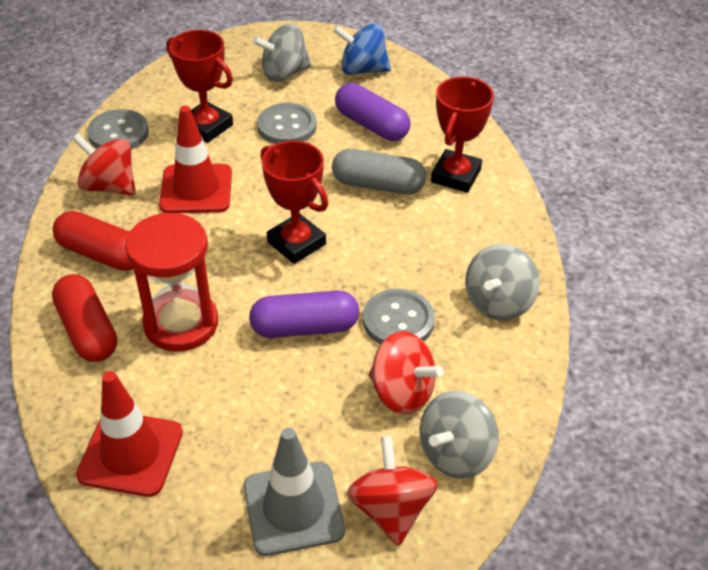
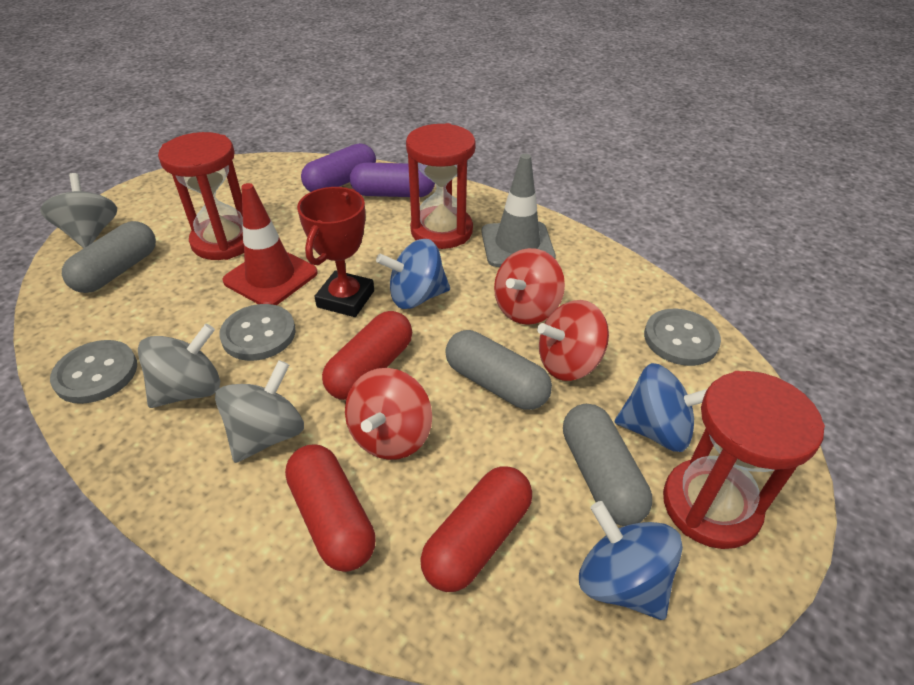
blue spinning top: [333,23,391,75] = 1 -> [376,239,450,309] [579,501,683,620] [615,363,707,452] = 3
grey capsule: [332,149,426,195] = 1 -> [62,221,156,293] [445,330,552,410] [563,404,652,526] = 3
red capsule: [52,274,117,362] [53,211,134,271] = 2 -> [285,445,376,572] [322,311,412,400] [420,466,532,592] = 3
red hourglass: [125,212,218,352] = 1 -> [158,132,244,260] [406,123,476,249] [663,371,825,549] = 3
red traffic cone: [76,371,183,497] [159,106,232,213] = 2 -> [223,183,318,305] = 1
red trophy: [166,30,233,143] [261,141,328,264] [431,77,494,193] = 3 -> [297,187,374,317] = 1

